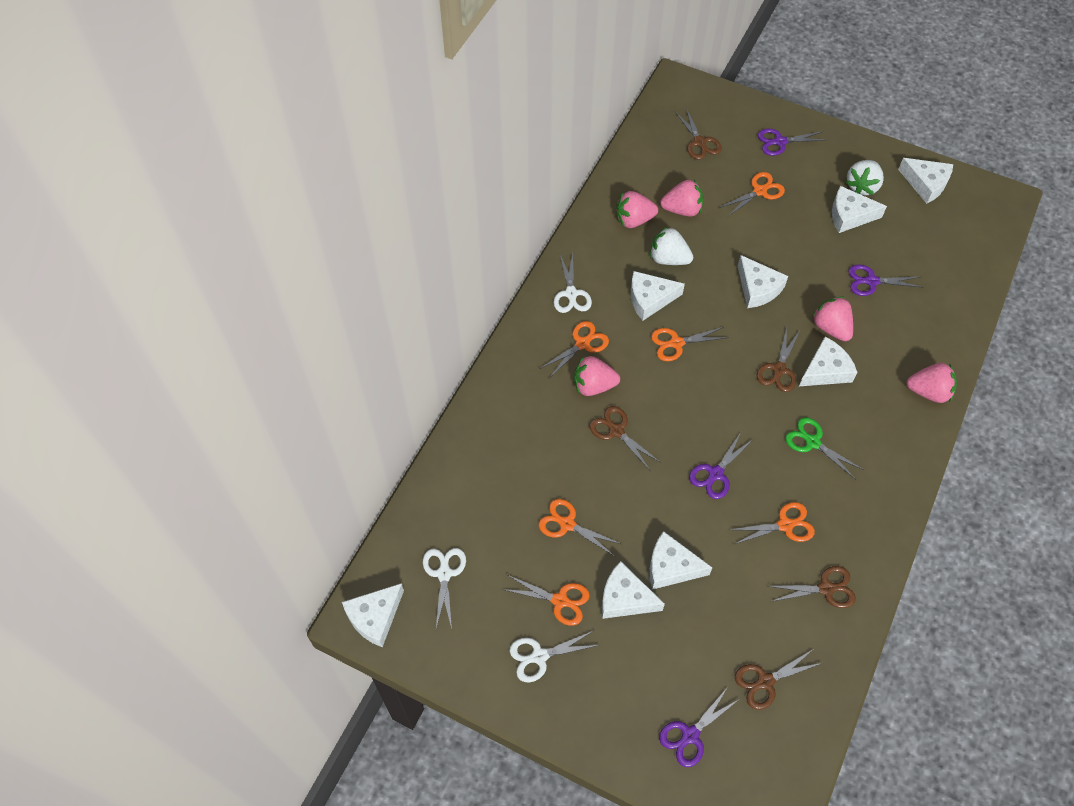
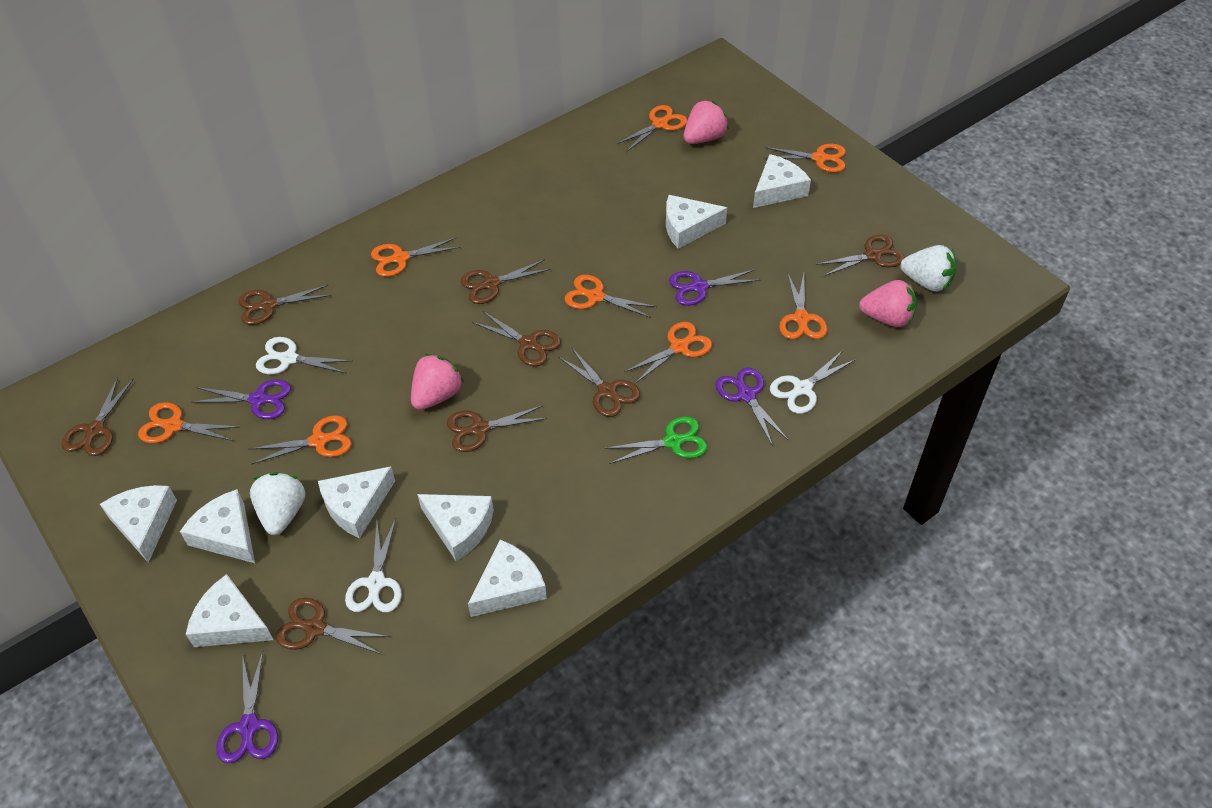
brown scissors: [590,406,661,470] [675,108,722,160] [735,650,822,710] [757,327,800,392] [768,566,856,608] = 5 -> [61,377,134,456] [239,284,331,325] [276,598,390,654] [447,405,548,452] [461,259,551,304] [472,311,561,366] [559,348,640,417] [815,235,904,276] = 8
orange scissors: [502,575,590,626] [538,499,621,556] [540,321,609,377] [651,327,729,361] [719,172,785,216] [730,502,815,544] = 6 -> [138,402,240,443] [250,415,351,465] [371,237,461,277] [565,275,657,318] [616,105,687,152] [624,322,712,384] [763,144,846,173] [779,272,827,339] = 8
pink strawberry: [574,356,620,396] [616,191,658,228] [660,180,703,217] [812,296,853,341] [906,363,957,403] = 5 -> [411,354,464,410] [684,100,729,144] [859,280,917,327] = 3

